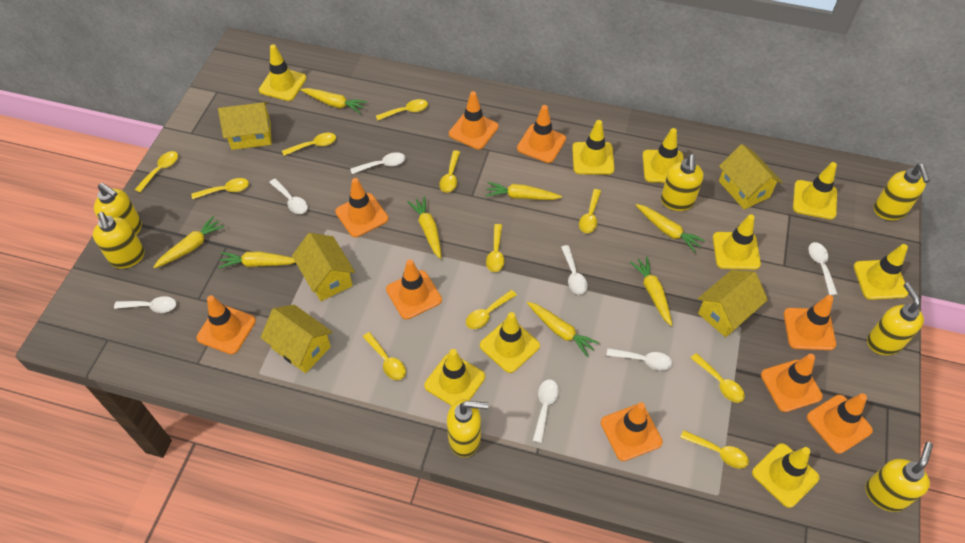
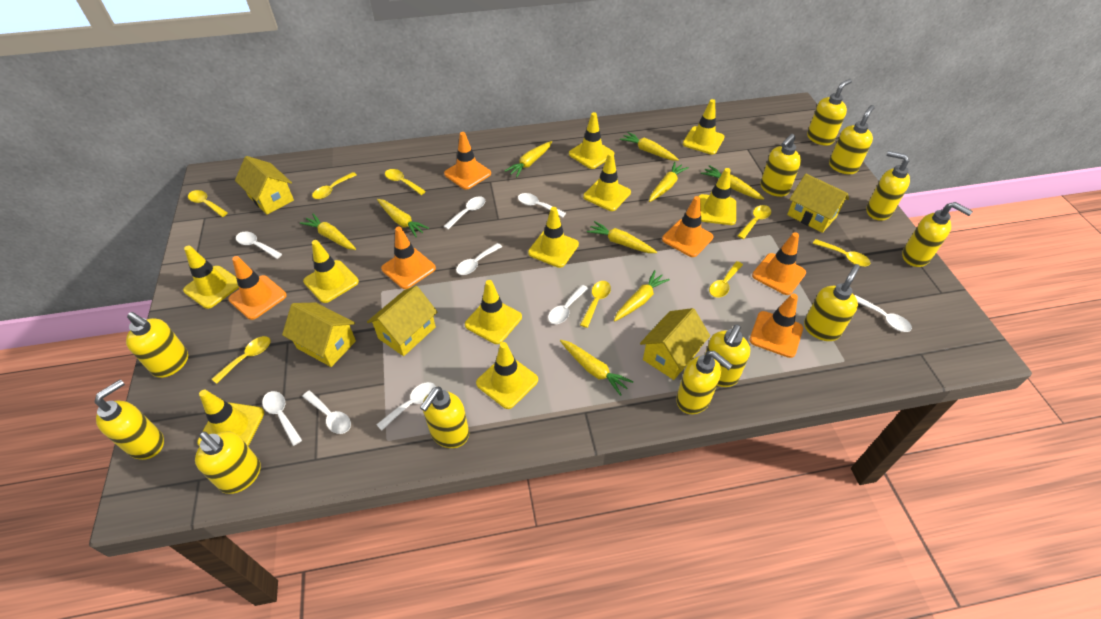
orange traffic cone: [196,295,256,355] [335,178,389,237] [386,260,442,319] [449,91,498,150] [517,105,566,163] [601,402,663,461] [761,354,823,412] [784,295,836,350] [807,393,873,454] = 9 -> [228,256,287,320] [381,227,436,289] [444,132,491,190] [662,196,713,257] [749,294,803,358] [752,232,806,295] = 6
white spoon: [114,296,176,313] [269,179,308,214] [350,152,405,174] [533,380,559,443] [561,245,588,295] [606,348,672,370] [809,242,837,295] = 7 -> [236,231,282,259] [262,391,302,446] [302,391,351,434] [376,382,436,431] [444,196,485,230] [456,243,502,275] [518,193,566,217] [548,285,588,324] [855,295,912,332] = 9
yellow carrot: [153,216,225,268] [218,252,296,268] [301,88,367,114] [408,196,441,259] [486,182,562,200] [527,302,599,357] [630,256,672,326] [636,204,705,252] = 8 -> [300,214,356,250] [377,199,429,237] [505,141,552,177] [560,340,633,396] [587,221,657,253] [614,270,670,321] [620,132,679,161] [649,162,689,202] [701,165,764,199] = 9
yellow soap dispenser: [93,212,145,269] [94,183,142,235] [447,399,488,457] [661,154,703,211] [865,442,933,512] [867,282,924,355] [874,164,930,220] = 7 -> [95,379,164,460] [126,312,188,378] [195,432,261,494] [420,387,469,448] [676,351,733,414] [705,324,750,387] [760,134,801,197] [804,264,860,341] [807,79,852,146] [829,105,875,174] [866,151,910,221] [902,202,973,267] = 12
yellow spoon: [135,151,178,193] [191,178,249,199] [282,133,336,156] [363,332,406,380] [376,99,428,120] [439,150,460,193] [466,290,517,329] [486,224,504,272] [579,189,601,233] [680,430,749,469] [691,353,745,403] = 11 -> [188,190,228,217] [212,336,270,384] [312,172,357,199] [385,169,426,195] [580,281,611,328] [709,261,743,298] [737,205,771,239] [813,239,871,267] = 8
yellow traffic cone: [259,44,307,101] [424,349,485,406] [480,312,540,373] [572,120,614,175] [643,128,684,183] [713,214,761,270] [752,443,819,508] [793,162,837,219] [854,244,908,300] = 9 -> [183,245,239,309] [197,390,264,446] [303,240,359,303] [465,280,522,344] [476,342,538,409] [528,207,579,268] [569,112,614,169] [583,153,631,211] [683,99,725,155] [698,168,736,225] = 10

